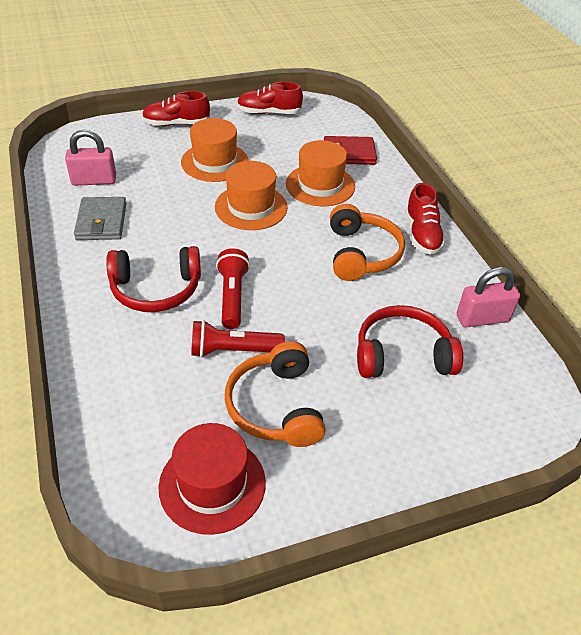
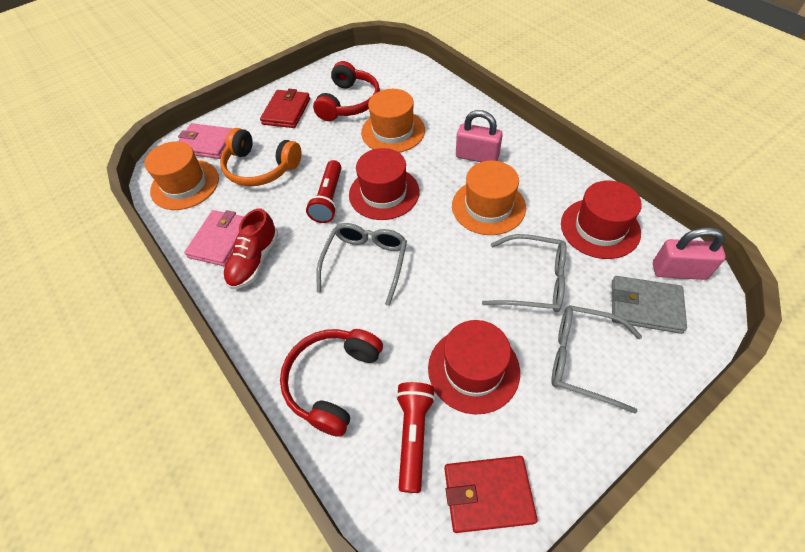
grey glasses: none = 0 -> [316,223,407,306] [482,234,566,312] [552,305,642,414] = 3
orange headphones: [225,341,326,447] [330,204,405,281] = 2 -> [220,128,302,186] = 1
pink wallet: none = 0 -> [178,123,233,159] [184,210,244,267] = 2
red hat: [158,423,266,535] = 1 -> [349,148,420,220] [428,320,520,415] [561,181,642,259] = 3
red shoe: [142,91,210,126] [237,82,303,114] [405,183,446,255] = 3 -> [223,209,279,289] = 1
red wallet: [324,136,377,165] = 1 -> [260,89,310,128] [445,456,538,533] = 2

